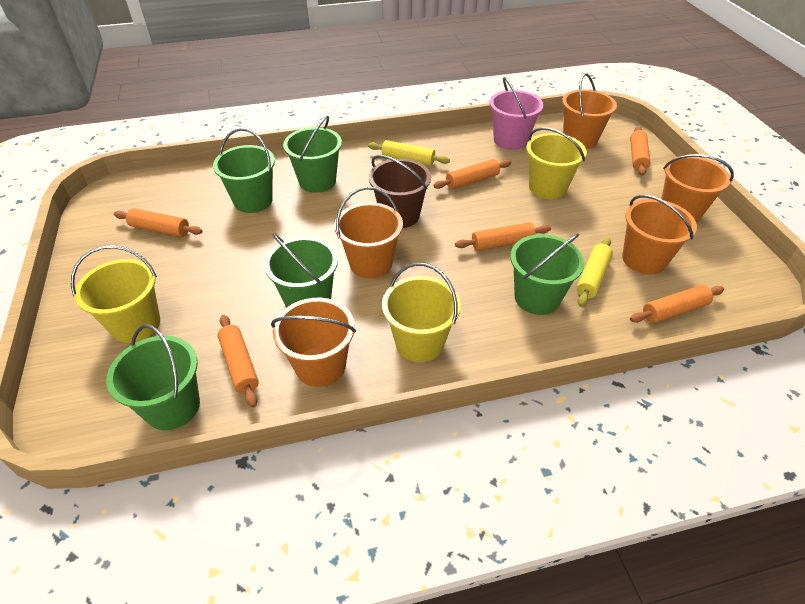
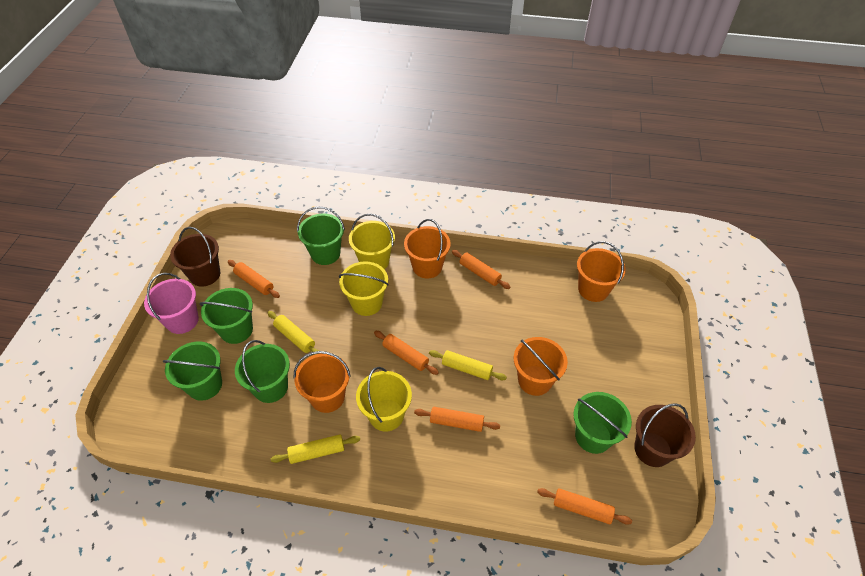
brown bucket: [369,155,431,228] = 1 -> [170,227,220,287] [634,403,696,467] = 2
orange bucket: [271,298,356,387] [334,187,403,278] [562,73,617,149] [622,195,697,275] [661,154,734,223] = 5 -> [294,351,351,413] [404,219,451,279] [514,337,568,396] [577,241,626,302] = 4
orange rolling pin: [114,208,203,237] [218,315,259,408] [433,159,511,189] [455,222,551,251] [630,127,651,176] [630,285,724,323] = 6 -> [228,260,280,298] [374,331,439,375] [414,407,500,432] [452,250,510,289] [537,488,632,525] = 5
yellow rolling pin: [368,140,450,166] [577,237,613,307] = 2 -> [268,311,320,355] [271,435,360,464] [429,350,507,380] = 3

